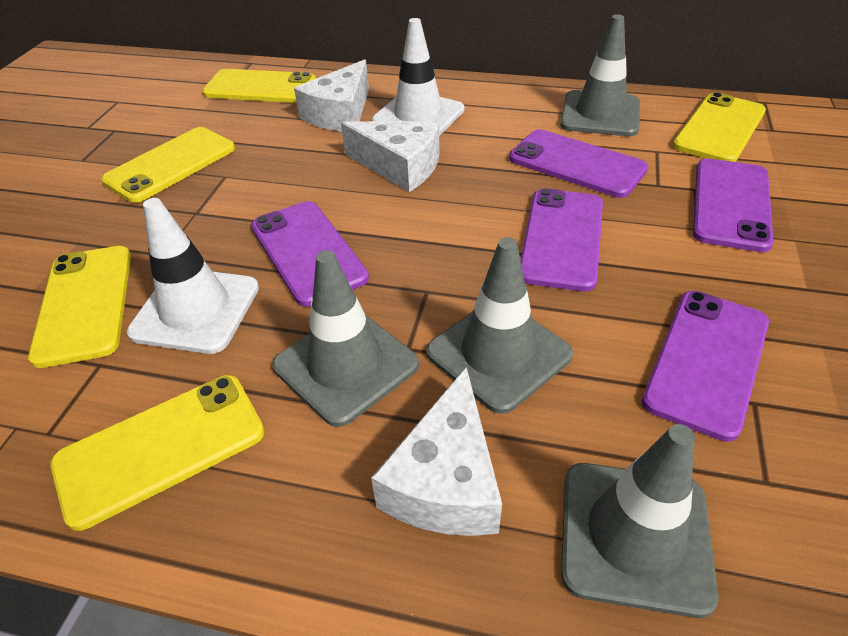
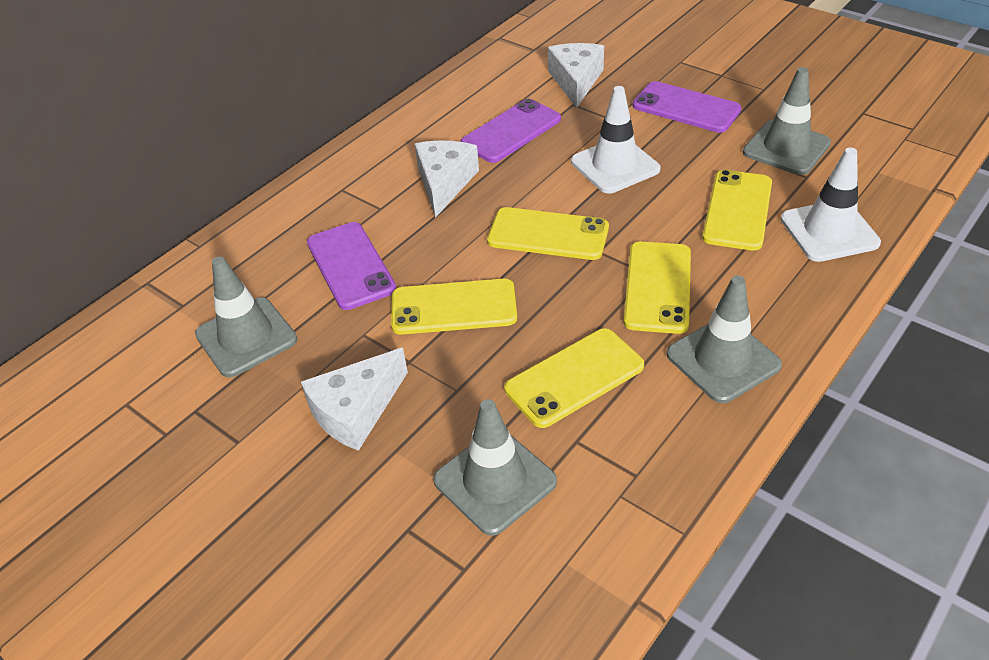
purple phone: [251,201,369,307] [509,129,648,198] [520,188,603,291] [642,291,769,442] [693,158,774,252] = 5 -> [307,222,396,310] [461,99,561,163] [633,81,741,133] = 3

